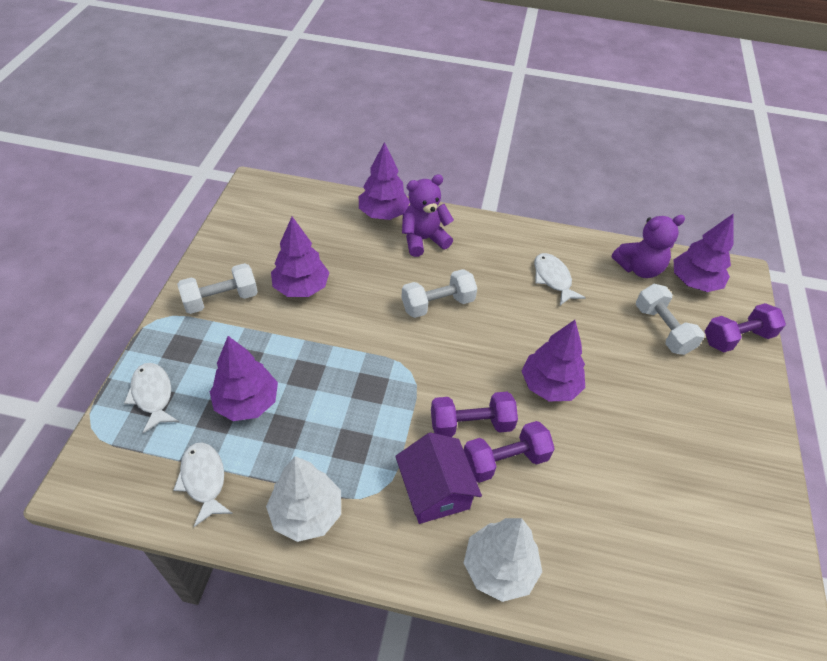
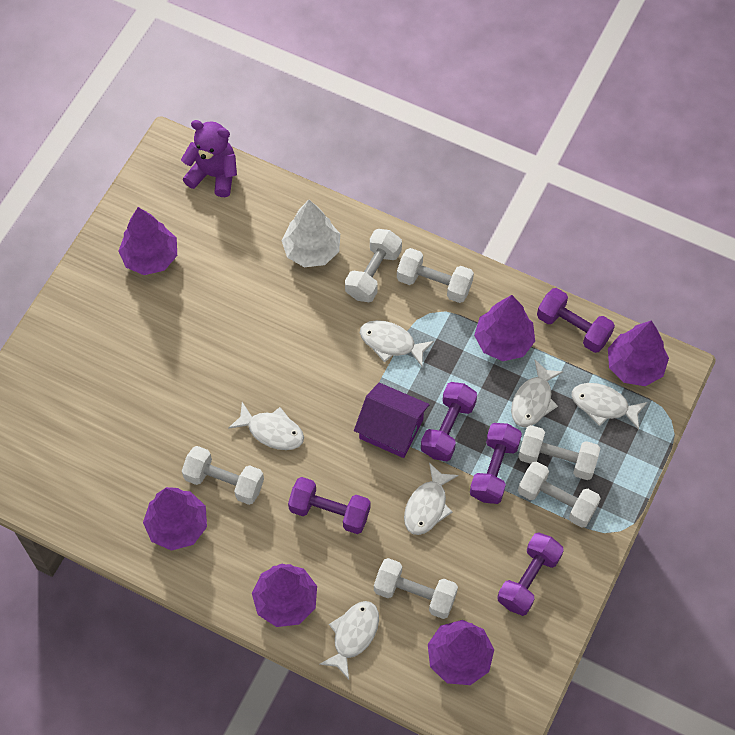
purple dumbbell: [431,392,518,437] [464,421,555,483] [705,303,786,352] = 3 -> [288,477,370,534] [421,382,477,461] [470,423,522,504] [497,532,564,616] [537,288,615,353] = 5
purple teddy bear: [402,174,454,257] [612,215,685,278] = 2 -> [181,120,237,197] = 1
purple tree: [210,336,278,421] [271,217,329,297] [359,142,410,220] [522,320,585,401] [674,213,734,292] = 5 -> [118,207,177,275] [143,487,207,551] [252,564,317,627] [428,620,494,685] [474,295,535,361] [608,320,669,386] = 6
white dumbbell: [177,263,258,314] [401,269,477,318] [636,284,705,355] = 3 -> [182,446,264,505] [345,229,402,302] [374,558,458,619] [397,248,474,303] [518,425,600,480] [518,461,601,528] = 6
white fish: [124,363,179,434] [173,442,233,527] [534,253,586,305] = 3 -> [228,402,304,450] [319,601,379,679] [360,320,434,366] [404,463,459,535] [511,360,563,427] [572,383,648,430] = 6
white tree: [266,456,341,542] [464,518,542,602] = 2 -> [281,200,340,267] = 1

